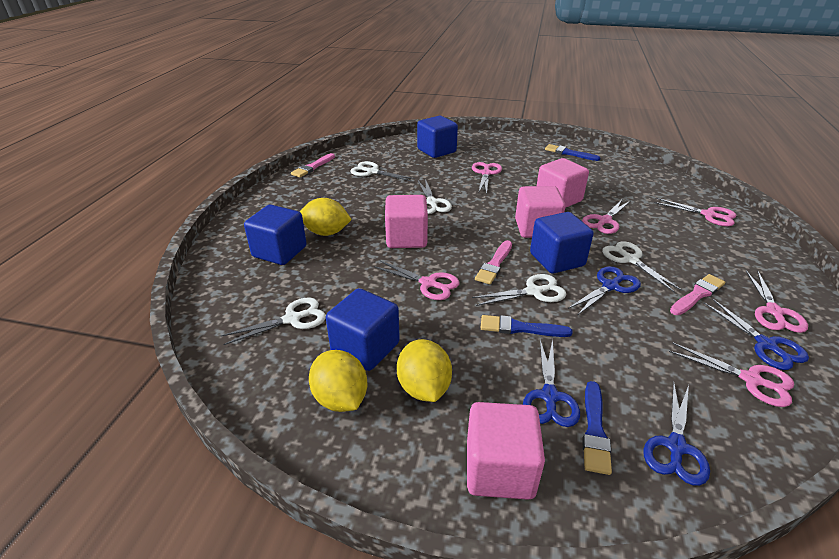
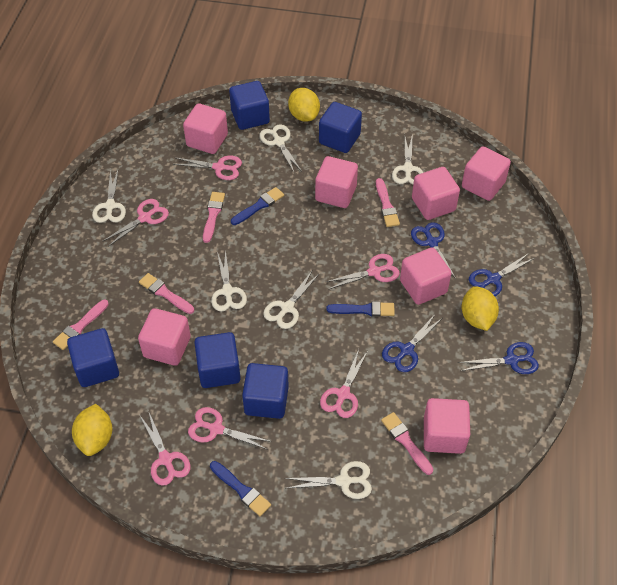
blue cube: [244,205,306,265] [326,288,400,371] [417,116,458,158] [530,212,593,273] = 4 -> [67,328,119,387] [194,332,241,388] [229,81,270,130] [242,363,289,419] [319,102,362,153] = 5
pink brush: [291,153,335,178] [475,240,512,284] [670,274,725,315] = 3 -> [53,300,109,350] [139,273,194,314] [203,192,225,243] [376,178,400,227] [381,412,433,475] = 5
pink cube: [385,195,428,248] [467,402,545,500] [515,186,565,238] [537,158,589,208] = 4 -> [138,308,191,366] [183,103,228,154] [315,156,358,208] [400,247,452,305] [412,167,460,220] [424,398,470,454] [462,146,511,201] = 7
white scissors: [221,298,326,345] [350,161,415,181] [418,179,452,214] [472,274,566,306] [602,241,682,293] = 5 -> [92,169,126,223] [211,249,247,312] [259,125,301,174] [263,271,320,329] [285,461,372,499] [392,134,423,184] = 6

